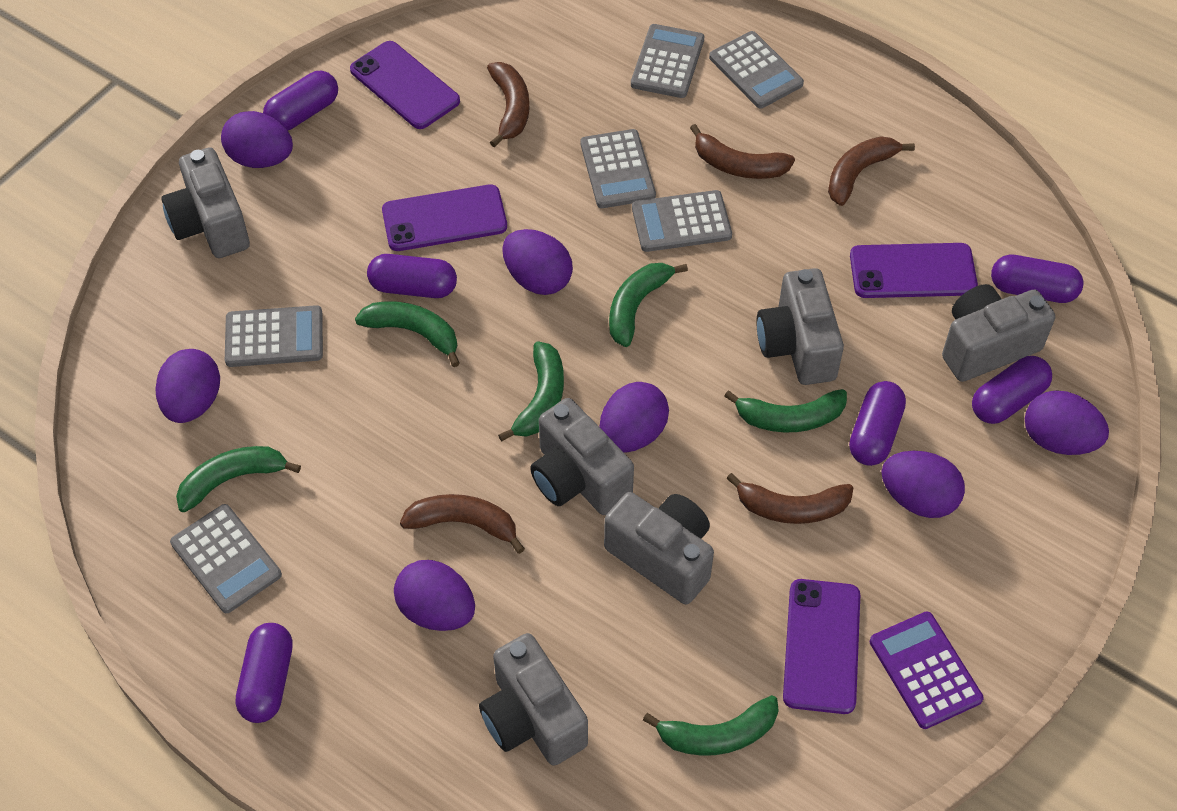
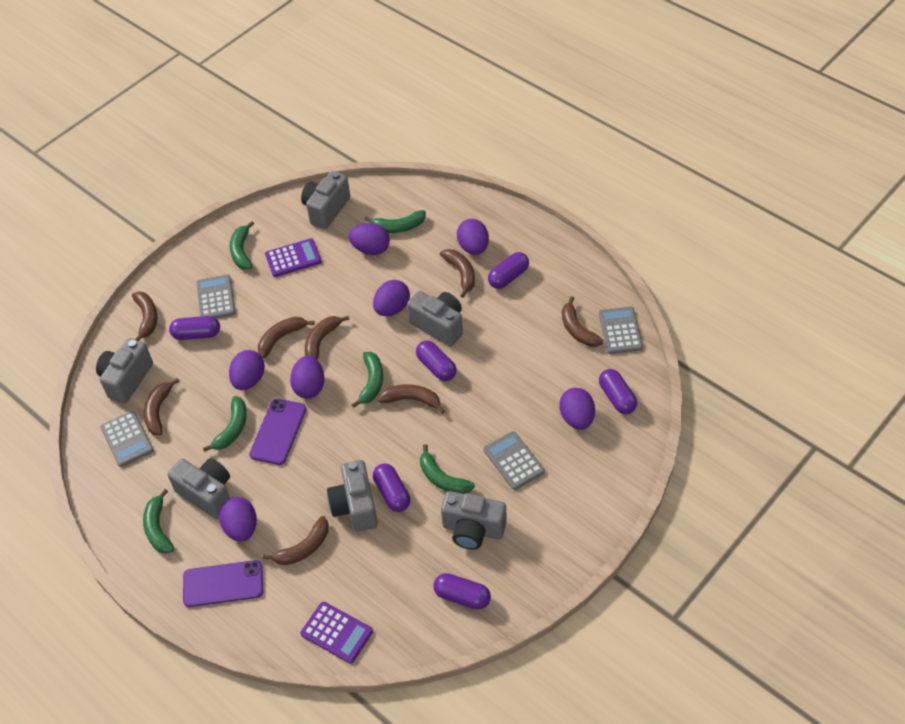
brown banana: [400,494,525,554] [487,62,529,147] [690,124,795,179] [726,473,853,524] [828,136,915,206] = 5 -> [132,291,157,341] [144,378,179,435] [258,317,315,358] [263,516,329,565] [305,316,349,360] [378,384,445,414] [440,249,475,298] [562,296,604,347] = 8
grey calculator: [170,504,282,613] [225,305,323,367] [580,129,656,208] [631,24,704,98] [632,190,732,252] [709,31,804,109] = 6 -> [100,411,154,467] [196,274,235,318] [484,431,545,490] [599,307,643,354] = 4
purple calculator: [870,611,984,729] = 1 -> [265,238,322,277] [300,602,373,663] = 2
purple phone: [350,41,460,129] [382,184,507,251] [783,579,860,714] [850,243,978,298] = 4 -> [183,560,263,607] [249,398,306,465] = 2

